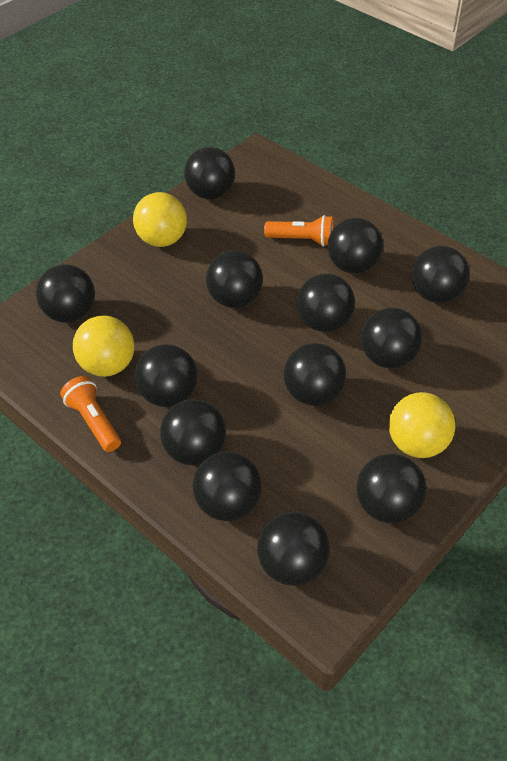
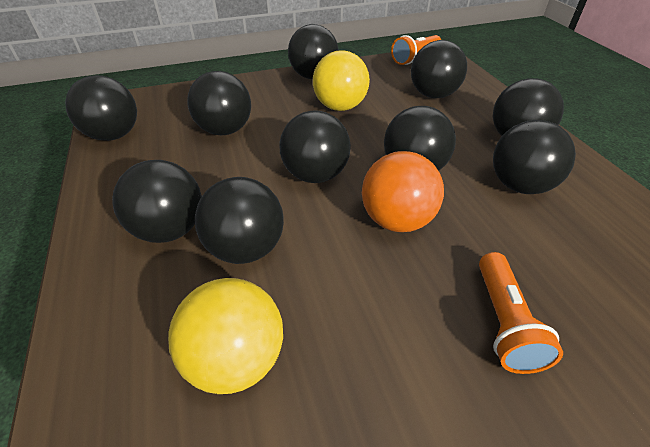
black ball: [36,264,95,323] [135,344,198,407] [160,399,226,465] [184,147,235,199] [192,451,262,521] [206,250,263,308] [257,512,330,586] [284,343,346,406] [297,273,355,332] [328,218,383,274] [356,454,426,523] [361,308,422,368] [411,246,470,303] = 13 -> [65,75,137,141] [112,160,202,243] [187,71,251,135] [195,177,284,264] [280,111,351,183] [288,24,339,79] [384,106,456,171] [411,40,467,98] [493,78,564,136] [493,120,576,194] = 10
orange ball: none = 0 -> [362,151,444,232] = 1
yellow ball: [73,315,135,377] [133,192,187,247] [389,392,456,458] = 3 -> [168,278,283,394] [313,50,370,111] = 2

